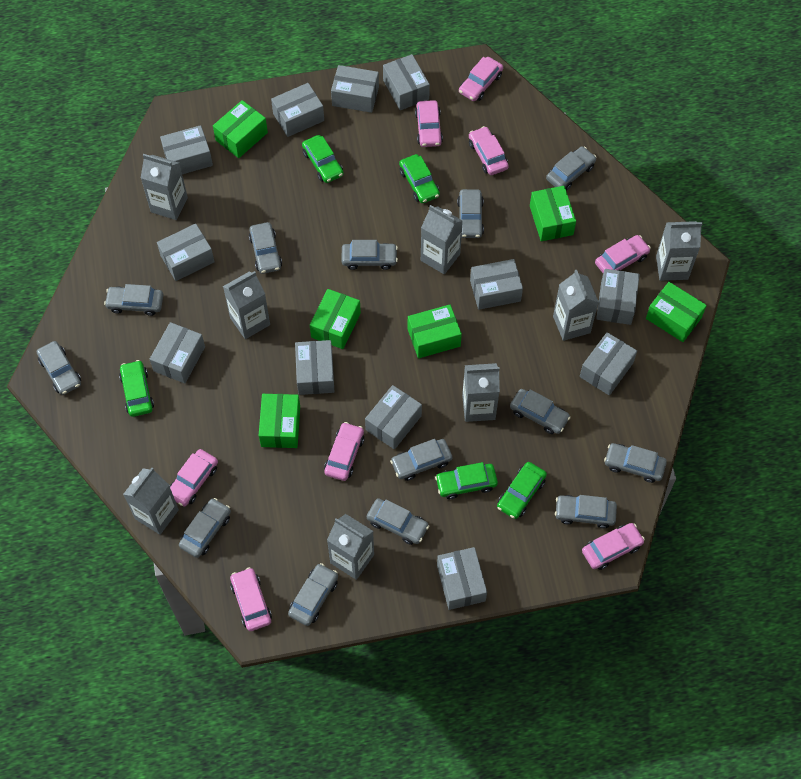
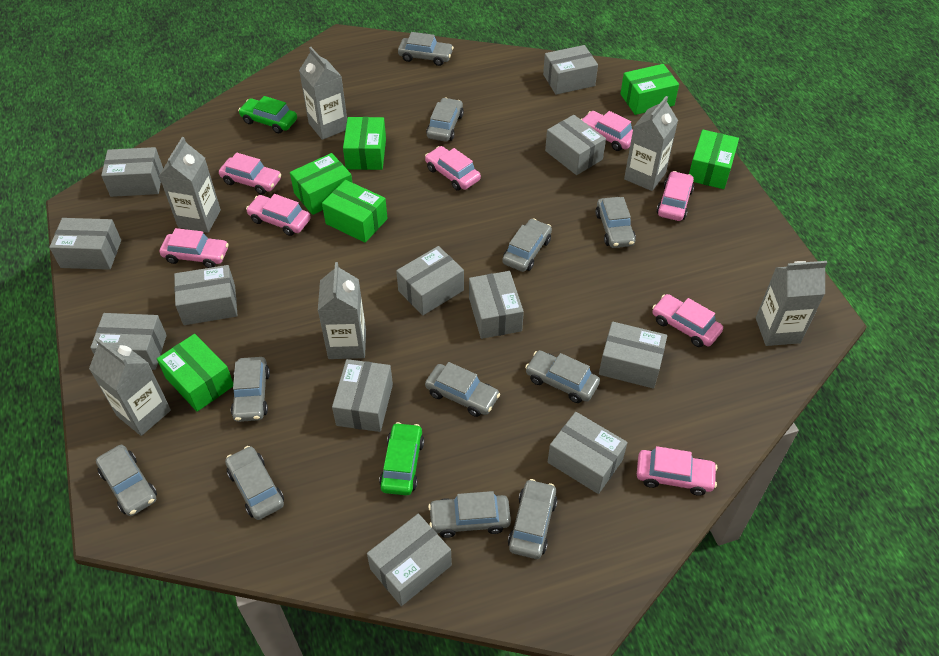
green car: [119,360,154,417] [302,135,344,183] [399,154,440,203] [435,462,498,499] [497,462,547,519] = 5 -> [238,96,297,133] [379,422,424,496] = 2
grey car: [37,341,81,395] [104,284,163,316] [179,498,231,558] [249,222,282,274] [288,563,338,626] [342,240,398,270] [367,498,429,545] [390,439,453,481] [457,189,484,238] [510,389,571,434] [546,146,597,191] [555,495,617,528] [604,443,667,483] = 13 -> [96,445,157,516] [225,446,284,520] [231,357,270,422] [398,32,454,66] [425,362,500,417] [426,98,464,142] [428,491,511,538] [502,219,552,272] [508,479,558,559] [525,350,600,403] [596,197,636,248] = 11
grey carton: [123,468,179,535] [141,154,188,220] [223,271,270,339] [327,514,374,580] [421,205,463,274] [462,363,500,422] [553,270,599,341] [656,221,702,281] = 8 -> [89,338,171,436] [159,137,221,233] [299,47,347,140] [318,262,366,359] [624,96,678,191] [756,261,827,346] = 6

